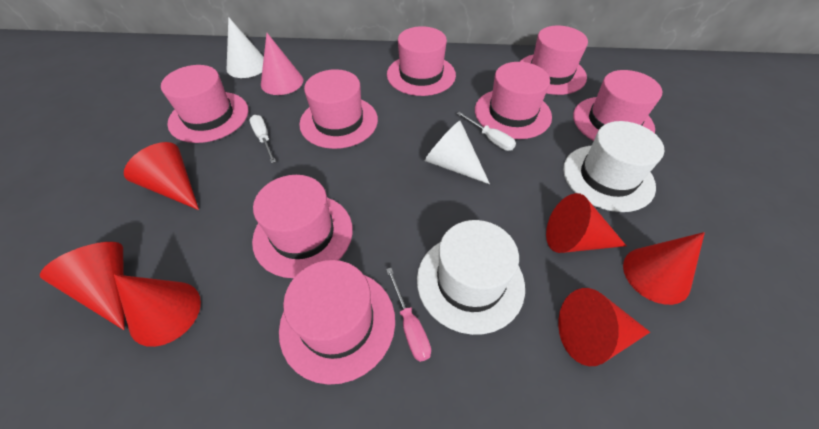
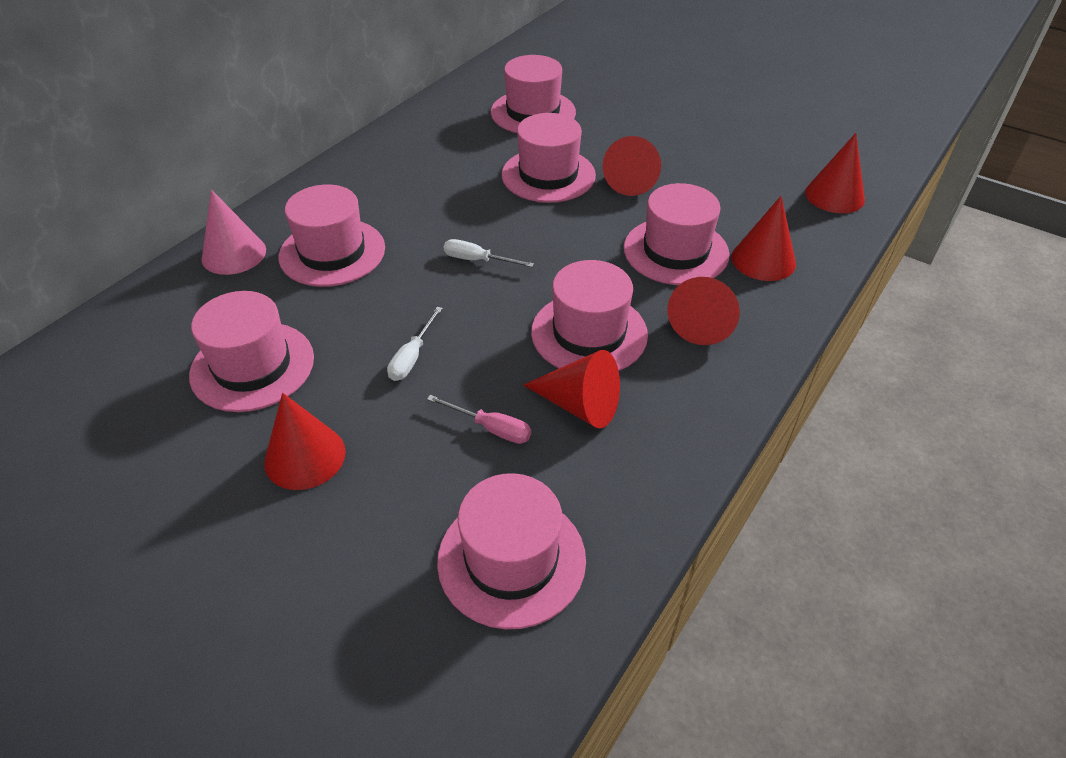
pink hat: [161,65,248,143] [252,175,353,278] [279,260,395,385] [299,69,378,149] [387,26,456,96] [475,62,552,139] [520,26,588,95] [573,70,662,141] = 8 -> [189,291,314,412] [279,184,385,287] [437,473,586,629] [491,55,576,133] [502,113,596,203] [531,260,648,371] [624,183,730,285] = 7
white cone: [226,17,264,78] [425,121,490,184] = 2 -> none = 0
white hat: [417,220,525,335] [563,121,664,212] = 2 -> none = 0

